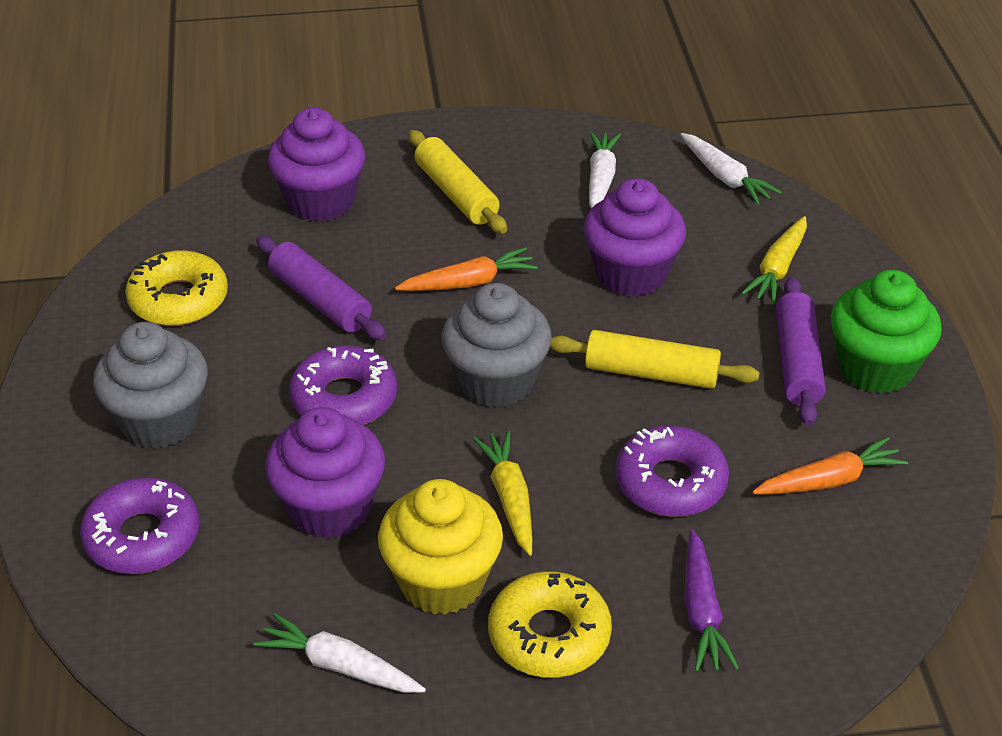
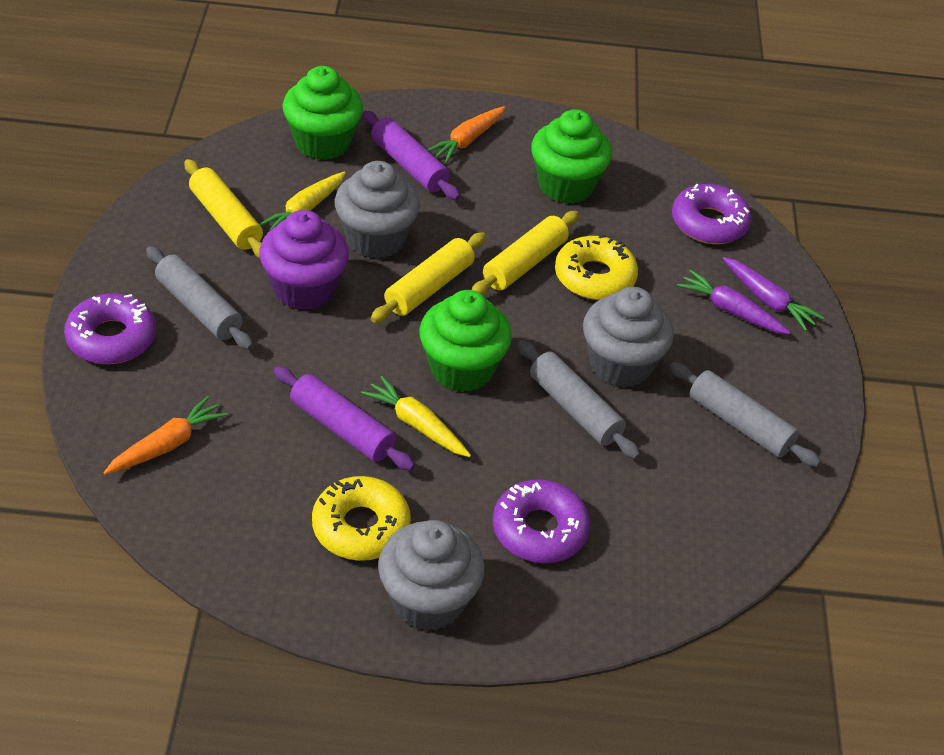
green cupcake: [831,270,942,394] = 1 -> [282,66,363,160] [419,290,512,392] [531,109,612,204] = 3
grey cupcake: [93,322,208,449] [442,283,552,408] = 2 -> [335,161,420,259] [378,520,485,631] [583,287,674,388] = 3
grey rolling pin: none = 0 -> [146,246,253,350] [518,340,640,459] [670,362,821,467] = 3
purple carrot: [684,529,739,672] = 1 -> [677,270,790,334] [722,257,824,331] = 2
purple cupcake: [265,407,385,539] [268,108,365,222] [583,178,686,297] = 3 -> [259,210,349,310] = 1
white carrot: [254,613,426,693] [589,131,621,209] [680,133,782,205] = 3 -> none = 0
yellow cupcake: [378,479,503,615] = 1 -> none = 0
yellow rolling pin: [409,130,507,234] [550,330,760,389] = 2 -> [184,159,263,258] [371,232,486,323] [472,211,579,295] = 3

